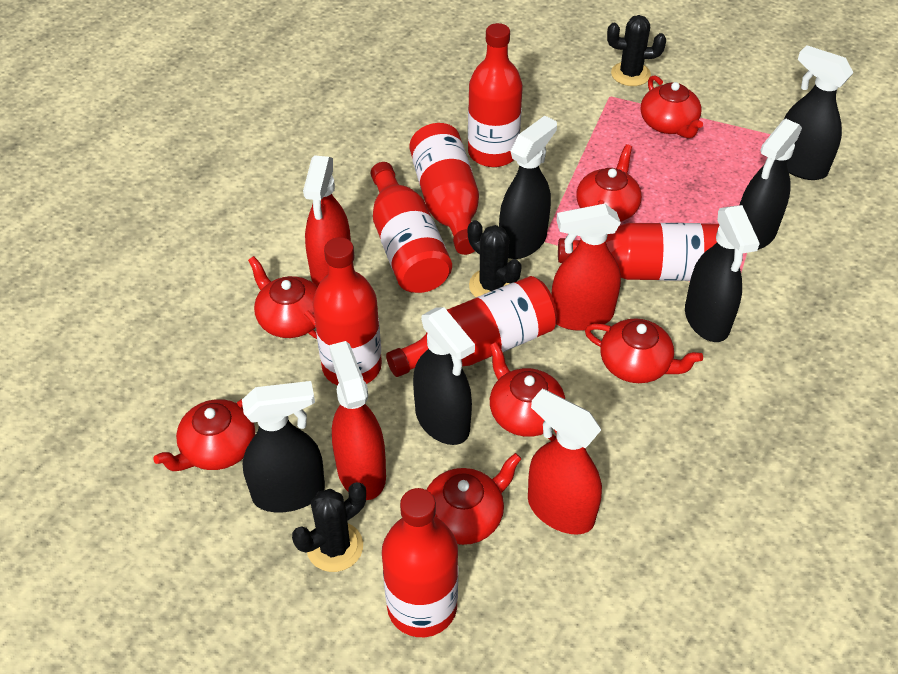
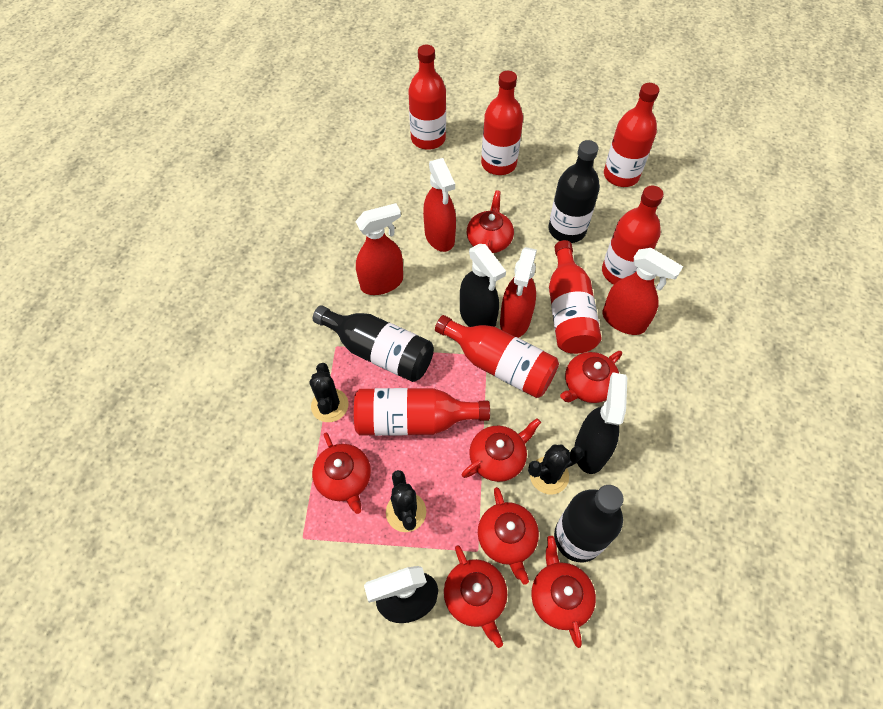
black bottle: none = 0 -> [313,305,434,382] [549,140,600,243] [554,485,624,562] = 3
black spray bottle: [242,381,325,512] [413,307,475,445] [499,116,557,259] [685,205,760,342] [740,119,802,250] [784,45,853,180] = 6 -> [364,566,438,623] [460,244,506,327] [574,372,627,474] = 3

